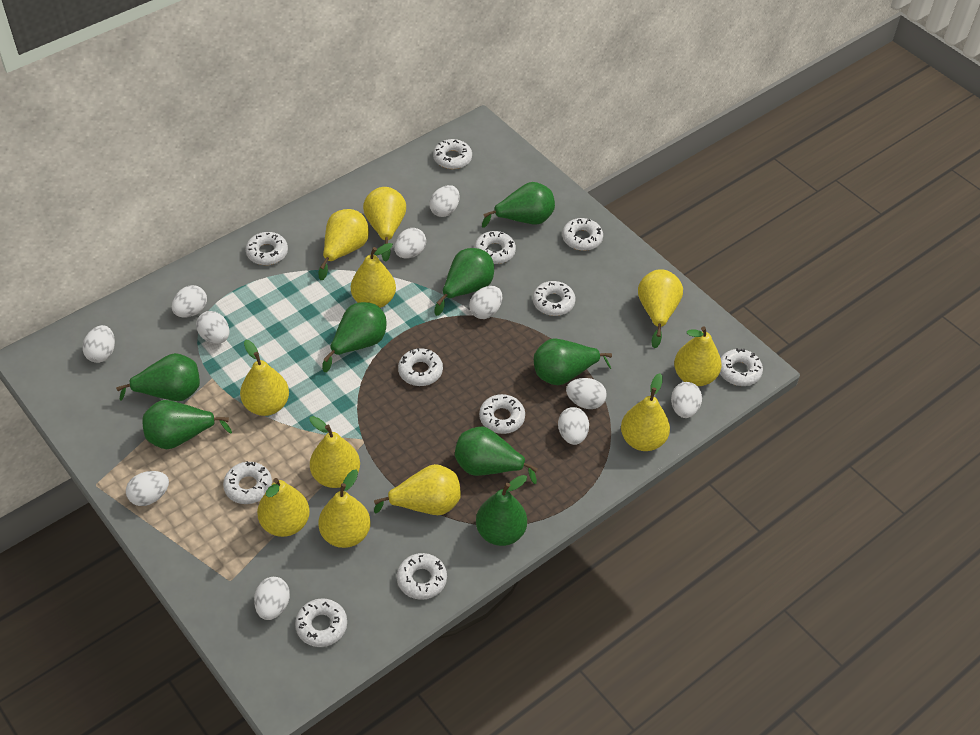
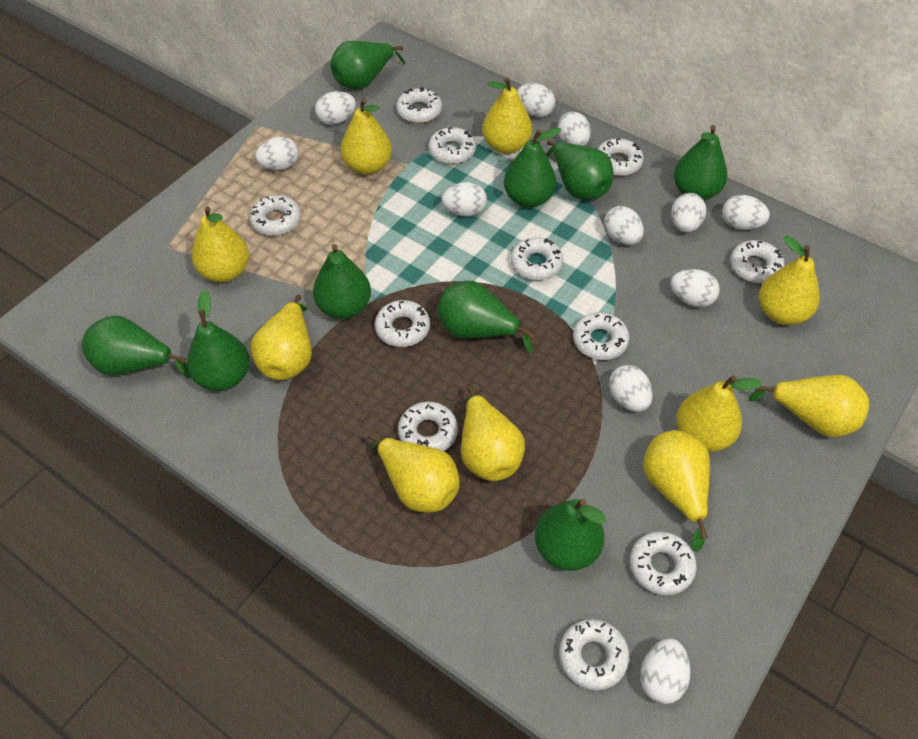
green pear: [116,353,200,401] [142,400,232,449] [322,302,387,372] [434,248,494,316] [455,426,538,484] [476,475,527,546] [482,182,555,228] [534,338,612,385] = 8 -> [82,315,191,378] [187,290,250,391] [313,244,371,319] [330,41,406,90] [437,281,534,354] [504,128,562,208] [535,499,606,571] [546,140,613,200] [674,125,727,200] = 9
yellow pear: [240,340,289,416] [257,478,310,537] [310,416,360,488] [318,209,369,280] [318,469,371,548] [351,243,396,308] [363,187,406,262] [374,464,461,515] [621,373,670,451] [638,269,683,348] [674,326,722,386] = 11 -> [192,206,249,282] [250,295,312,380] [341,98,392,175] [368,433,460,513] [461,386,525,481] [482,77,532,154] [643,430,710,552] [676,375,762,452] [748,375,869,437] [759,235,820,325] = 10

